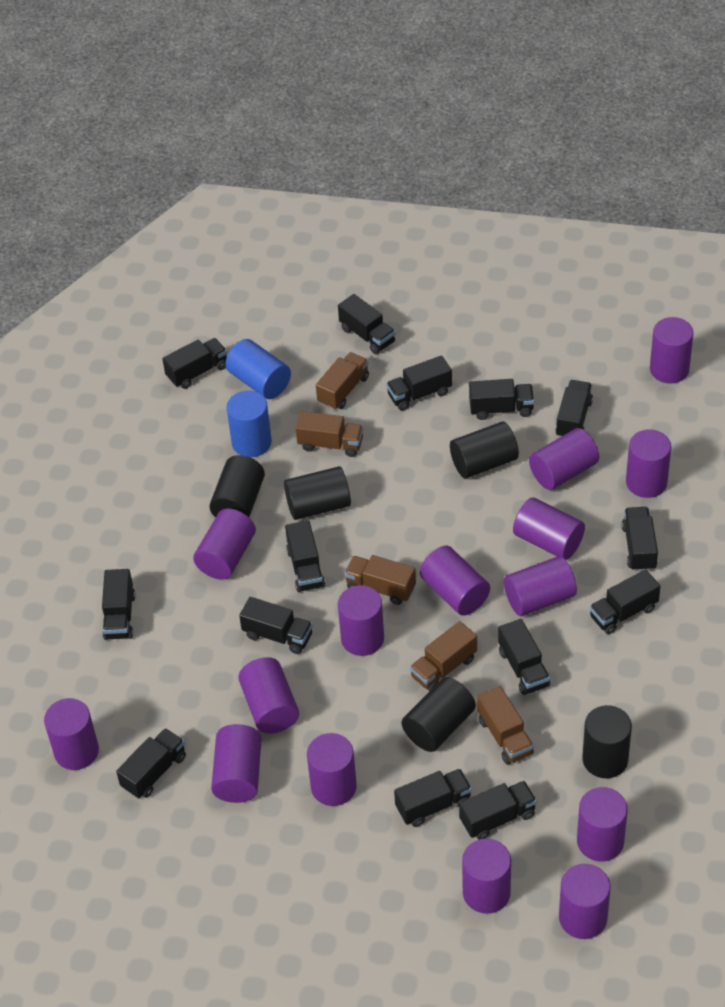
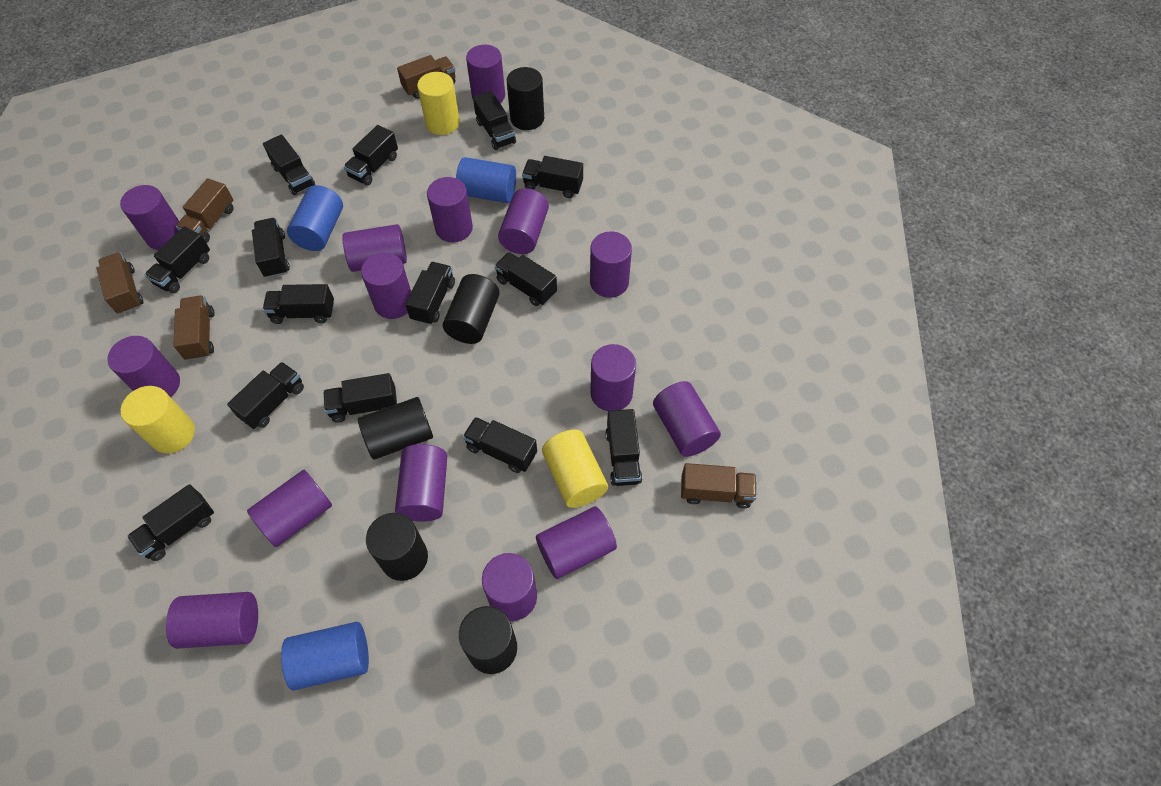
blue cylinder: [225,339,291,399] [227,390,272,457] = 2 -> [281,622,369,691] [287,185,343,251] [456,157,516,203] = 3
yellow cylinder: none = 0 -> [121,386,195,453] [417,72,460,135] [542,429,608,508] = 3

